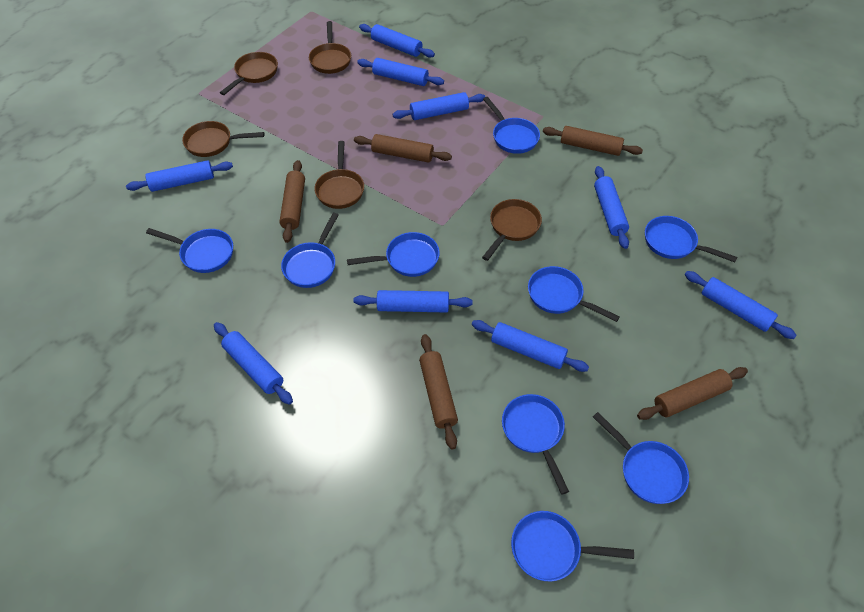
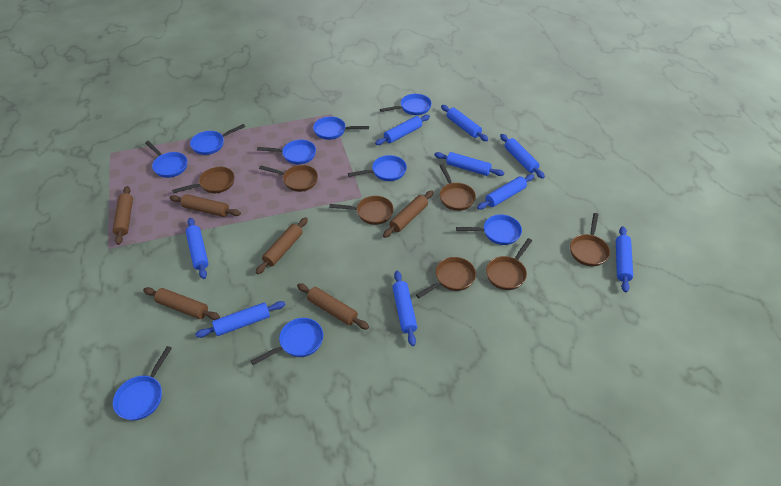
brown pan: [182,121,264,157] [220,52,278,95] [309,21,351,74] [314,141,364,209] [482,199,542,261] = 5 -> [172,167,235,193] [259,165,318,192] [329,196,394,225] [416,257,476,298] [439,164,476,211] [486,238,532,290] [570,213,610,266] = 7
brown rolling pin: [280,160,305,243] [354,134,452,163] [419,334,458,450] [543,126,643,156] [637,367,748,420] = 5 -> [112,186,133,245] [143,287,220,320] [169,194,241,217] [256,217,308,274] [297,283,369,329] [383,190,433,238] = 6

